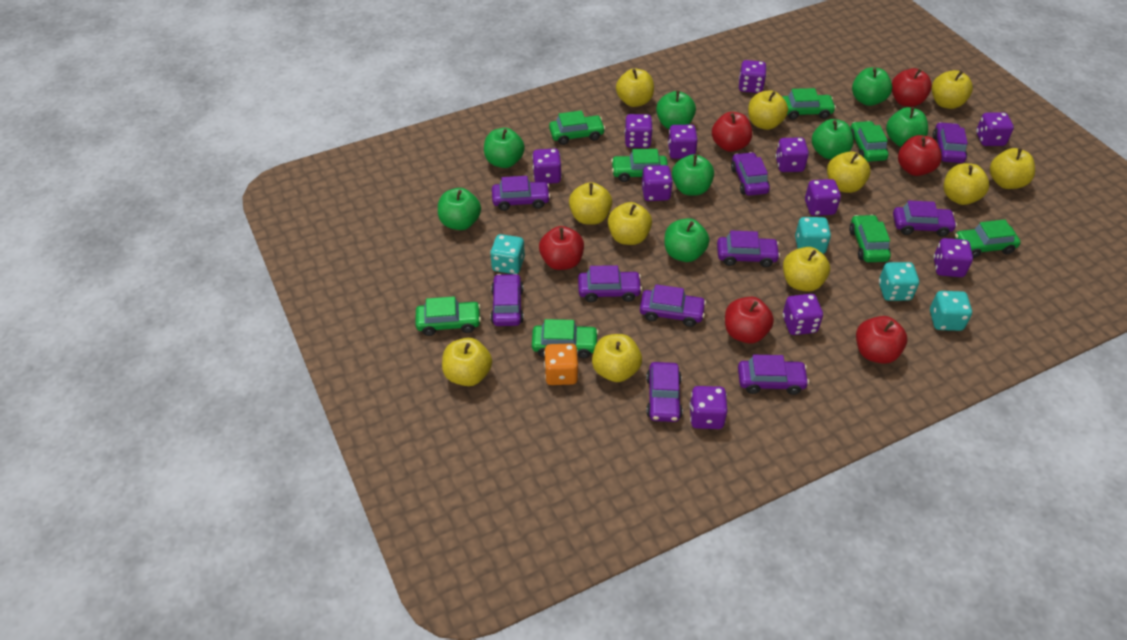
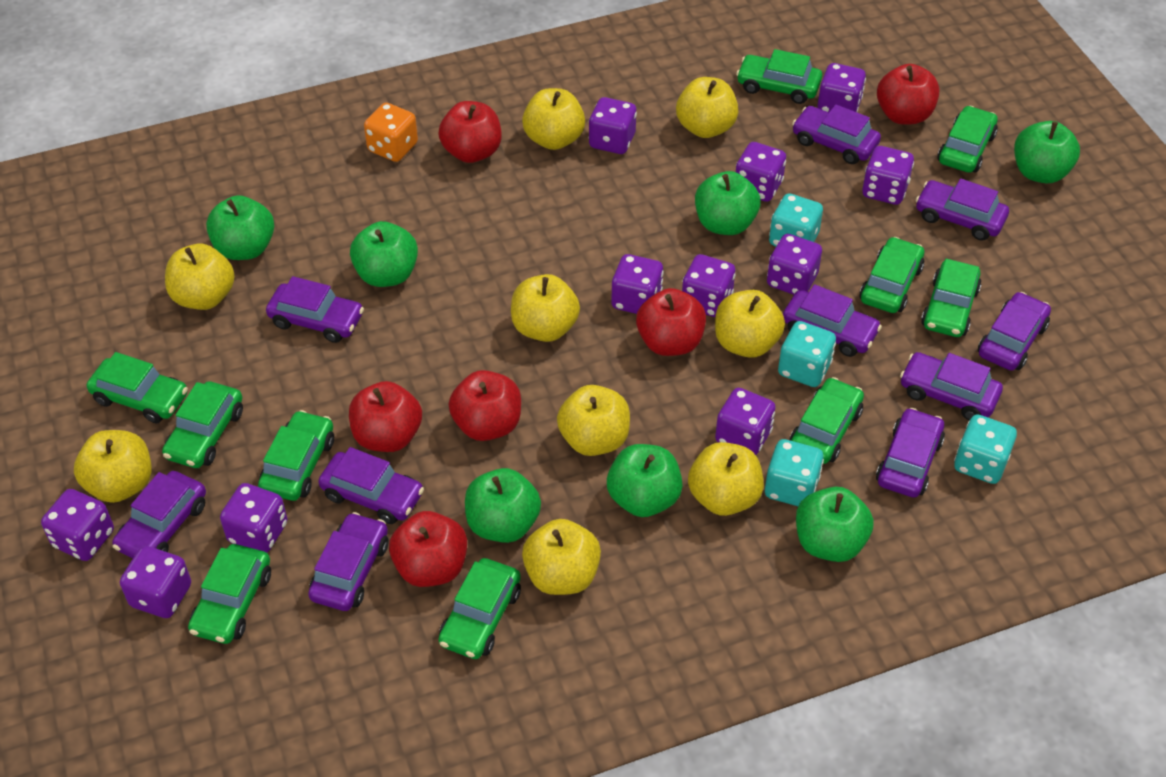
green apple: [438,188,481,230] [484,128,525,168] [656,91,696,129] [665,218,709,262] [672,154,714,196] [812,119,854,159] [852,67,892,106] [886,107,928,147] = 8 -> [206,195,274,260] [350,221,418,287] [465,468,541,543] [607,444,683,517] [695,171,761,235] [796,487,874,562] [1014,121,1080,183] = 7
green car: [416,296,481,336] [532,319,599,358] [549,110,605,145] [611,149,668,182] [782,88,836,120] [849,214,891,262] [850,121,889,162] [955,220,1021,258] = 8 -> [87,352,188,423] [162,381,243,468] [188,544,271,644] [258,410,334,501] [438,558,521,659] [736,49,822,104] [790,377,864,464] [859,237,925,313] [921,259,981,337] [937,106,998,173] = 10
yellow apple: [442,338,492,386] [569,182,612,225] [592,334,642,382] [608,202,652,245] [616,68,654,107] [748,90,788,130] [783,247,830,292] [827,151,871,193] [932,70,973,109] [944,163,989,205] [990,148,1035,189] = 11 -> [74,430,151,503] [165,244,235,310] [511,274,580,342] [522,88,585,150] [522,519,601,595] [557,385,630,456] [676,77,738,138] [688,442,764,516] [715,290,785,358] = 9

